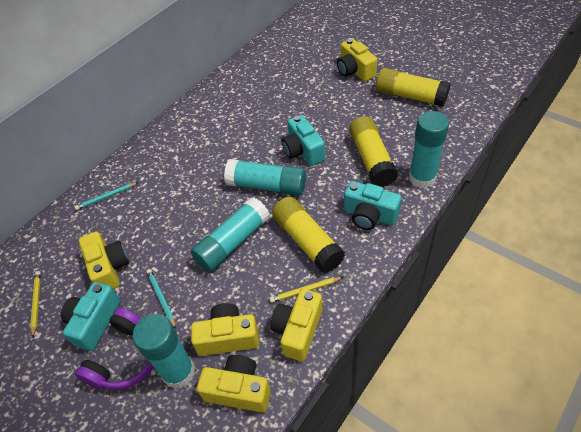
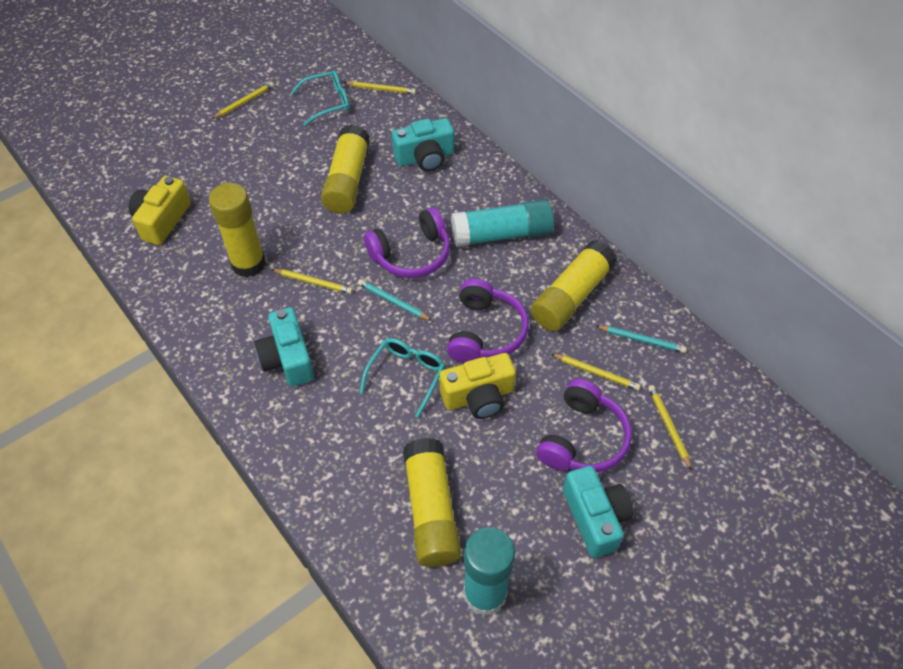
purple headphones: [75,308,154,390] = 1 -> [364,207,450,278] [447,278,529,363] [536,379,632,473] = 3
turquoise glasses: none = 0 -> [291,70,349,126] [360,338,445,418] = 2
turquoise glue stick: [133,314,195,389] [191,197,270,272] [224,159,306,196] [409,111,449,188] = 4 -> [451,199,554,247] [463,527,515,616] = 2
yellow camera: [79,231,129,289] [191,303,259,356] [197,355,271,412] [270,289,322,361] [337,38,377,82] = 5 -> [129,176,191,245] [439,353,516,419] = 2
yellow glue stick: [272,197,345,273] [349,116,398,187] [376,68,451,107] = 3 -> [209,183,266,278] [321,124,370,214] [403,438,461,567] [531,240,617,331] = 4
yellow pencil: [30,271,41,338] [269,277,343,303] = 2 -> [212,82,274,119] [271,269,353,294] [345,81,416,94] [551,354,641,391] [648,385,692,471] = 5

